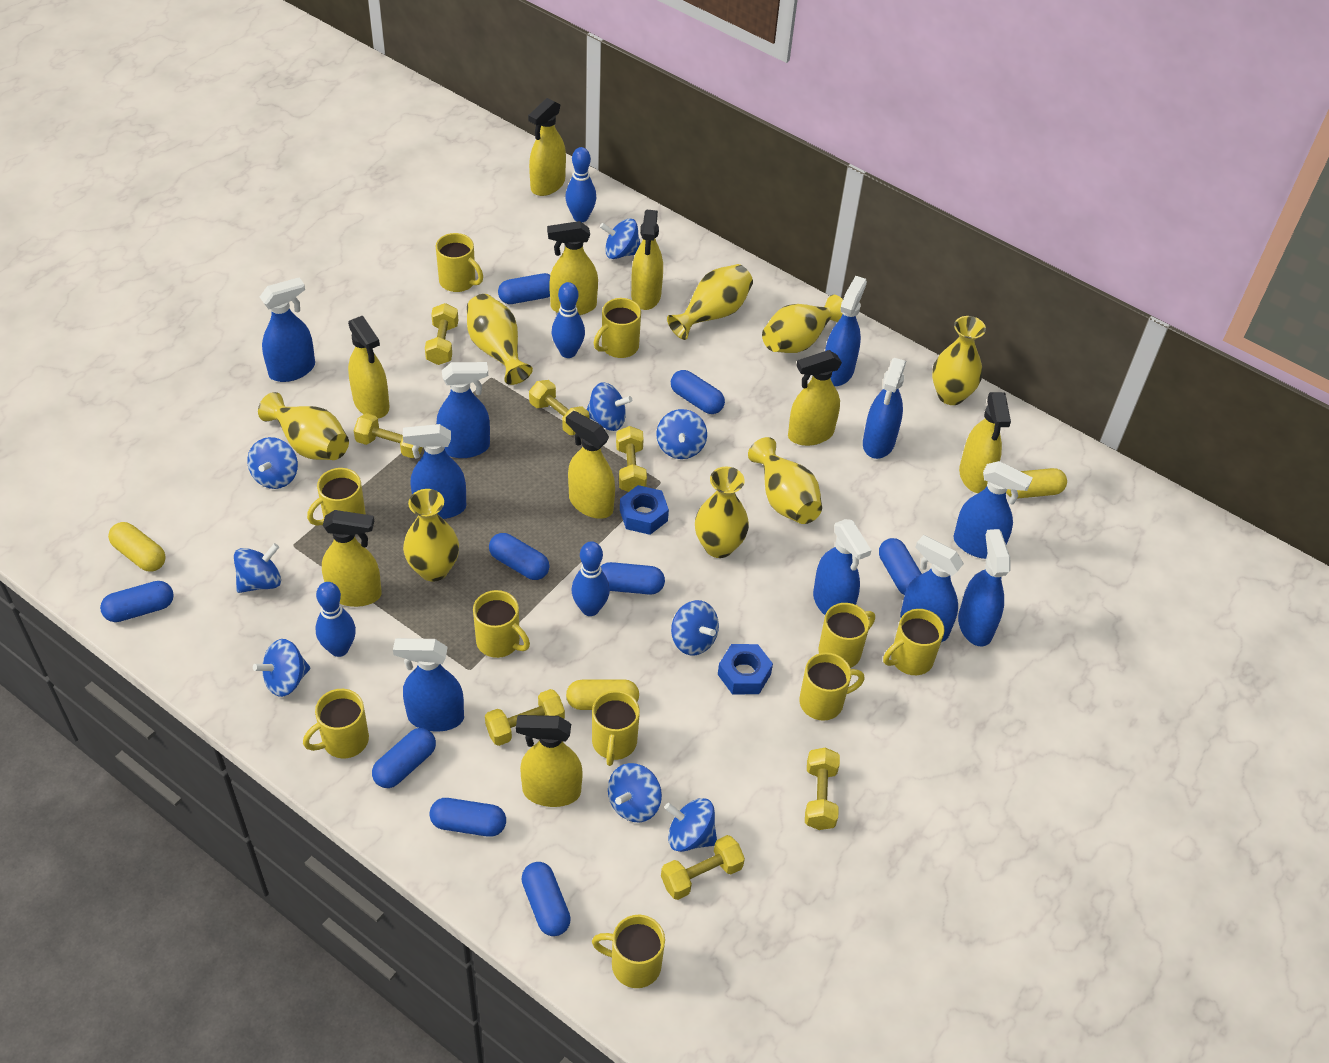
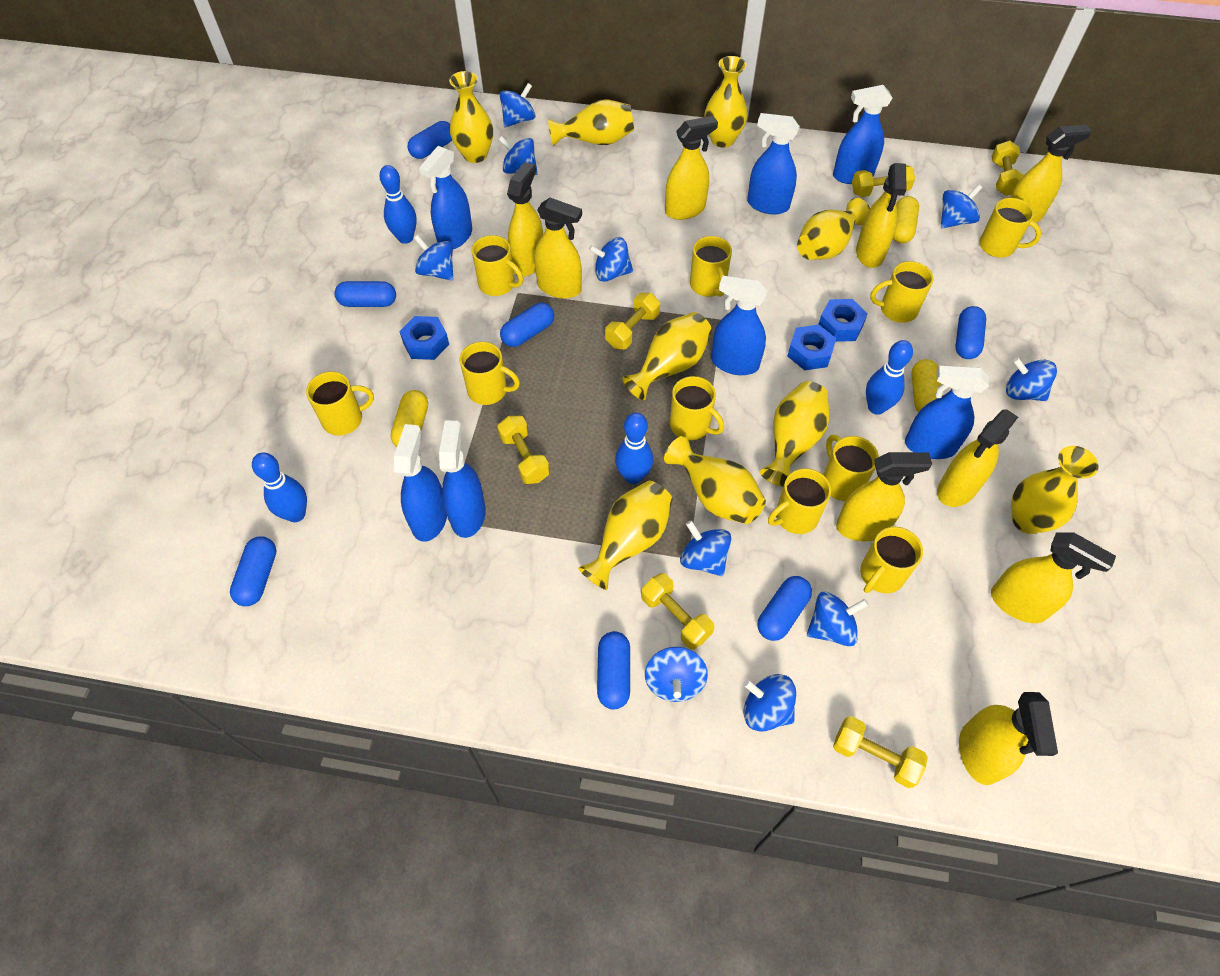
blue capsule: [100,581,174,622] [372,728,436,788] [429,798,506,837] [489,533,549,580] [498,273,550,304] [522,862,571,936] [601,562,665,595] [671,370,725,414] [879,538,922,595] = 9 -> [230,536,277,606] [334,281,396,307] [407,121,452,159] [500,303,554,347] [597,631,630,710] [757,576,812,641] [956,306,986,359] = 7
blue nut: [620,485,669,535] [718,644,773,694] = 2 -> [399,316,449,360] [787,325,836,371] [818,299,868,342] = 3
blue spinning top: [234,543,281,593] [247,437,298,489] [253,639,310,697] [587,382,632,431] [600,219,641,259] [608,763,662,823] [656,409,707,459] [664,798,717,852] [671,600,719,655] = 9 -> [414,235,453,281] [498,136,538,175] [500,83,535,127] [588,237,633,282] [645,647,708,702] [680,520,731,576] [743,674,796,732] [807,592,869,646] [941,184,982,228] [1006,357,1057,401] = 10
blue spray bottle: [260,277,315,382] [393,638,464,731] [403,424,466,519] [437,362,490,458] [813,519,871,615] [825,276,867,386] [863,358,906,459] [900,535,964,642] [953,461,1033,559] [958,529,1010,647] = 10 -> [394,424,447,542] [419,146,472,249] [439,421,486,538] [711,276,767,375] [747,113,800,214] [833,85,892,184] [905,365,989,459] = 7
yellow dumbbell: [354,413,423,458] [425,303,458,365] [485,689,565,746] [529,380,589,435] [616,426,647,492] [661,835,745,900] [805,748,840,830] = 7 -> [497,416,550,484] [605,293,660,349] [641,573,714,650] [833,716,928,788] [852,165,915,197] [992,141,1024,196] = 6
yellow vase: [258,392,349,460] [403,489,459,581] [467,294,533,385] [667,264,753,340] [695,467,749,558] [748,437,822,524] [762,295,843,353] [932,316,986,405] = 8 -> [449,71,493,163] [548,99,634,146] [578,481,673,590] [622,312,712,401] [664,436,766,524] [705,56,747,147] [760,381,829,487] [797,198,870,260] [1011,446,1099,534] = 9

